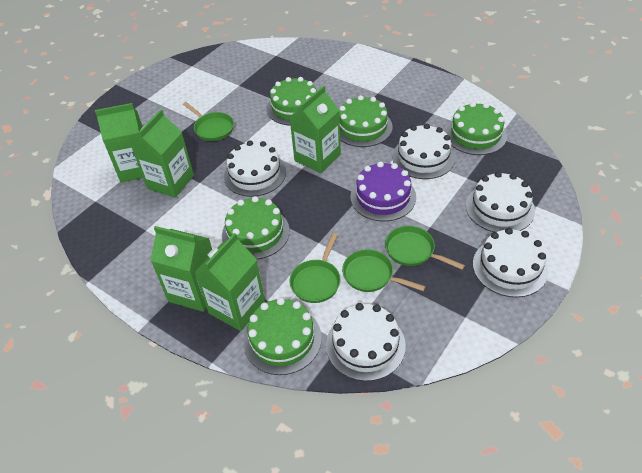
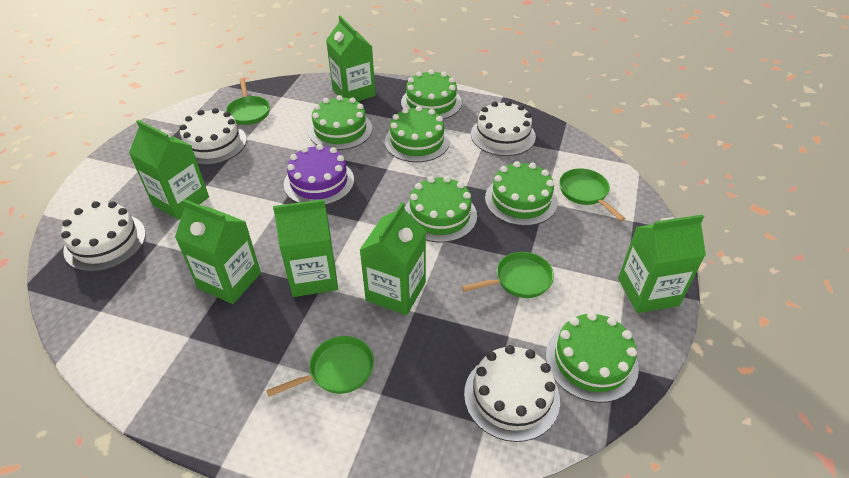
green cake: [222,196,290,260] [244,298,322,375] [267,77,317,126] [339,95,393,147] [445,102,507,155] = 5 -> [308,95,372,150] [385,106,450,162] [401,69,462,119] [405,176,477,243] [485,161,558,226] [546,312,639,403] = 6
green carton: [95,103,143,183] [131,109,194,198] [150,226,212,312] [194,233,265,331] [290,85,341,173] = 5 -> [129,120,209,220] [175,199,261,304] [273,199,338,297] [326,15,375,101] [360,202,426,315] [618,214,706,313] = 6
white cake: [224,140,286,197] [326,303,406,381] [392,124,455,179] [466,172,535,232] [473,228,548,297] = 5 -> [61,201,146,272] [180,108,247,165] [464,345,560,442] [471,101,536,156] = 4

